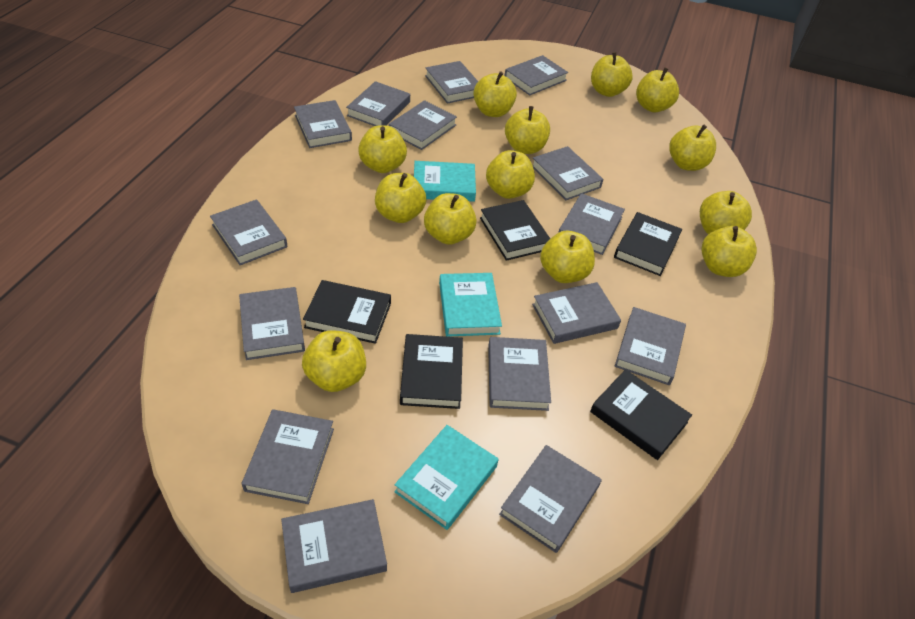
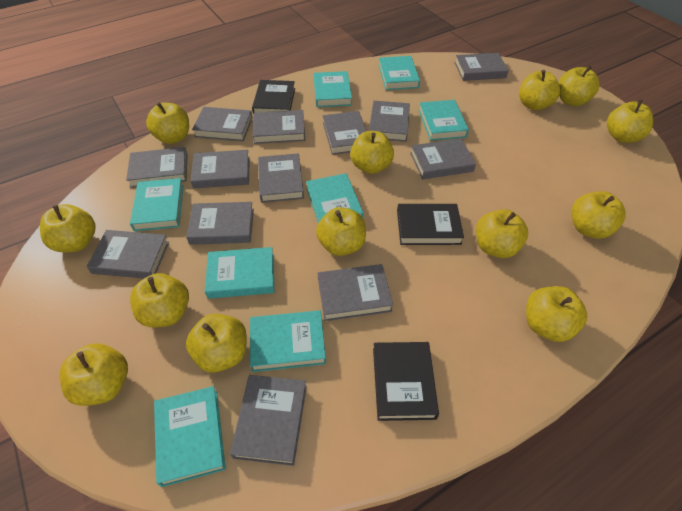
black book: [303,280,391,344] [400,334,463,409] [480,200,550,261] [590,369,692,460] [614,212,682,276] = 5 -> [252,80,295,113] [373,342,439,421] [397,204,464,245] = 3
grey book: [210,199,287,265] [239,287,305,360] [242,409,334,504] [281,499,387,593] [294,100,352,148] [346,81,410,126] [389,100,457,150] [425,61,478,104] [488,337,551,411] [499,445,602,553] [505,55,568,95] [532,282,621,344] [533,146,603,200] [558,193,625,255] [615,307,686,385] = 15 -> [87,230,169,278] [126,147,188,188] [186,202,254,245] [190,150,250,189] [192,107,253,141] [230,375,307,466] [253,110,305,144] [258,153,304,203] [318,264,393,321] [323,111,366,155] [369,101,410,142] [410,138,476,179] [454,53,509,81] = 13
turquoise book: [394,425,498,530] [414,161,476,202] [439,273,502,337] = 3 -> [130,178,184,231] [154,386,226,487] [205,247,274,299] [250,310,326,372] [306,173,364,223] [314,71,352,107] [378,56,420,90] [419,100,469,141] = 8

